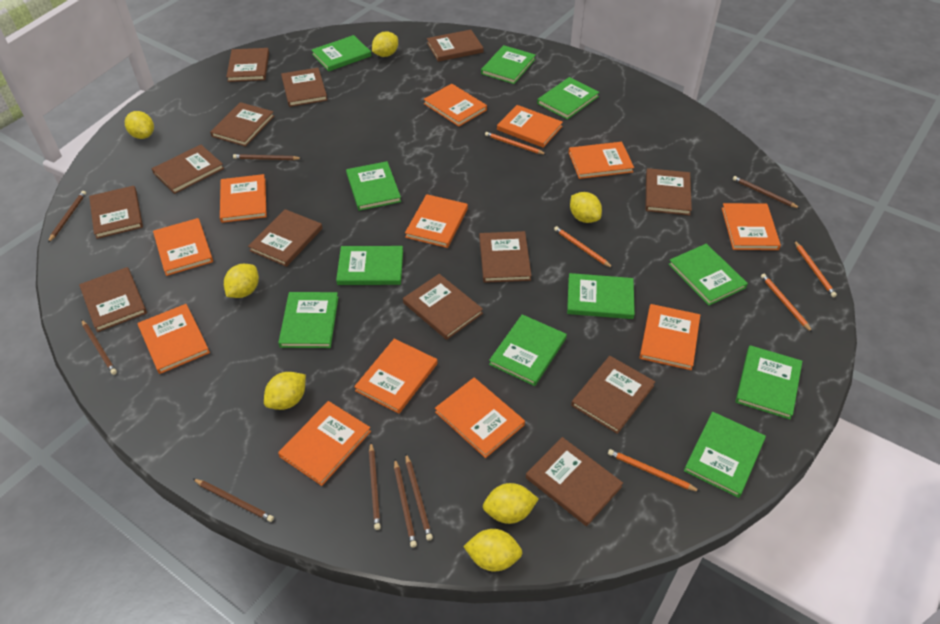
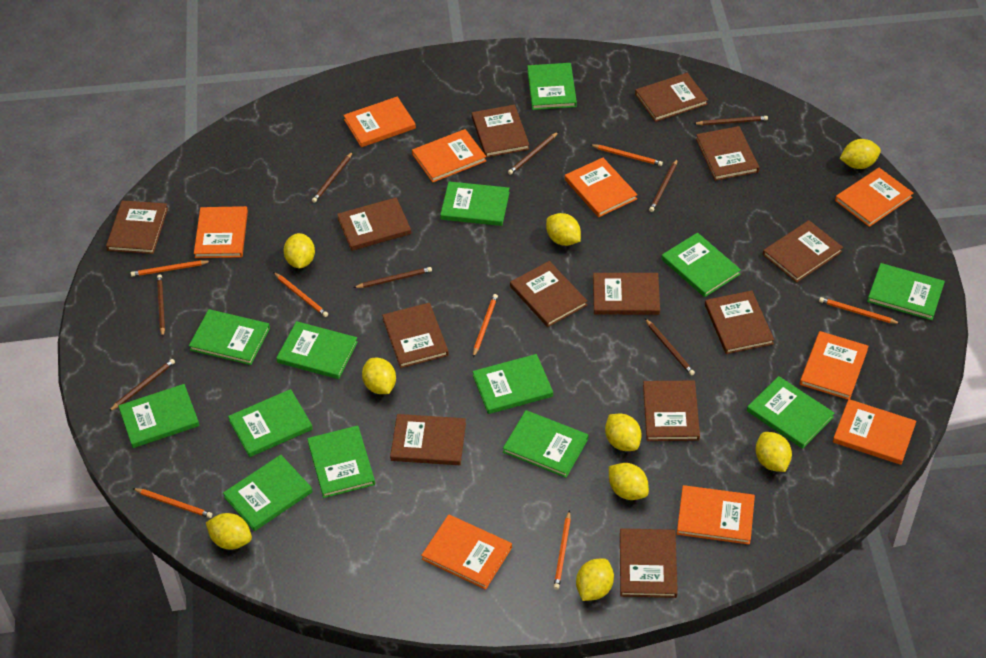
green book: [278,292,338,348] [312,35,372,71] [336,246,403,285] [346,161,401,211] [481,45,536,84] [489,314,567,386] [537,77,599,120] [567,273,635,319] [668,244,748,305] [684,412,766,498] [736,345,802,419] = 11 -> [118,384,200,448] [189,309,270,365] [223,455,313,531] [228,389,313,457] [276,321,358,379] [307,426,375,498] [440,181,510,226] [473,354,553,414] [503,410,588,478] [527,63,577,110] [661,233,741,297] [747,376,835,449] [867,263,945,320] = 13
orange book: [138,304,210,374] [153,218,213,276] [220,174,267,223] [278,401,371,486] [354,339,438,414] [405,194,468,248] [424,84,487,126] [435,378,525,458] [497,105,563,148] [568,142,634,179] [640,304,700,370] [722,203,781,250] = 12 -> [194,206,248,258] [343,96,416,147] [412,129,486,183] [421,514,512,590] [565,158,637,217] [677,485,755,545] [800,331,869,400] [833,399,916,465] [835,168,913,227] = 9
orange pencil: [485,132,546,154] [554,226,613,268] [608,449,701,492] [761,274,813,333] [794,240,837,297] = 5 -> [131,260,211,277] [132,488,212,518] [273,272,328,317] [473,294,498,357] [554,510,571,590] [590,144,663,166] [819,297,901,324] = 7
yellow lemon: [125,111,154,139] [224,264,259,298] [264,372,306,410] [372,31,398,57] [463,529,523,572] [483,483,539,524] [570,192,602,223] = 7 -> [206,513,252,549] [283,233,315,268] [362,358,396,394] [546,213,581,246] [576,558,614,601] [605,414,642,451] [609,463,649,500] [756,432,792,472] [840,139,881,169] = 9

